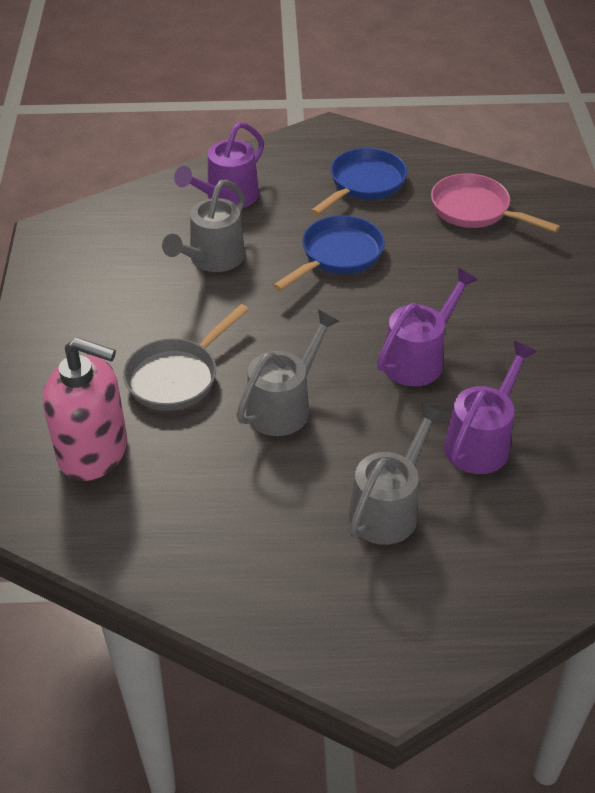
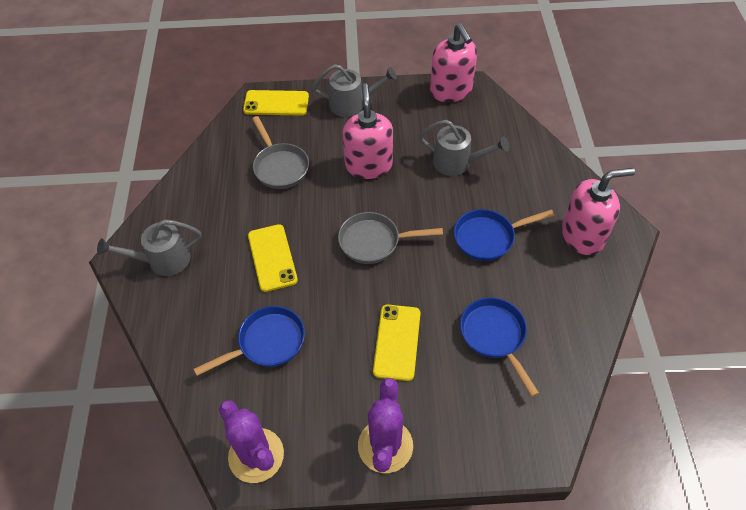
blue pan: [273,215,385,291] [311,148,407,216] = 2 -> [194,306,305,376] [454,209,554,261] [460,298,539,397] = 3
grey pan: [123,304,249,411] = 1 -> [252,116,309,189] [338,212,443,264] = 2
pink pan: [431,173,560,233] = 1 -> none = 0
pink soap dispenser: [43,337,127,481] = 1 -> [343,83,393,179] [430,23,477,102] [562,168,635,255] = 3
purple cactus: none = 0 -> [219,400,284,483] [358,378,413,473] = 2
purple watering can: [174,122,264,208] [377,268,478,386] [444,341,537,474] = 3 -> none = 0
yellow phone: none = 0 -> [243,90,309,116] [248,224,298,292] [373,305,420,381] = 3

